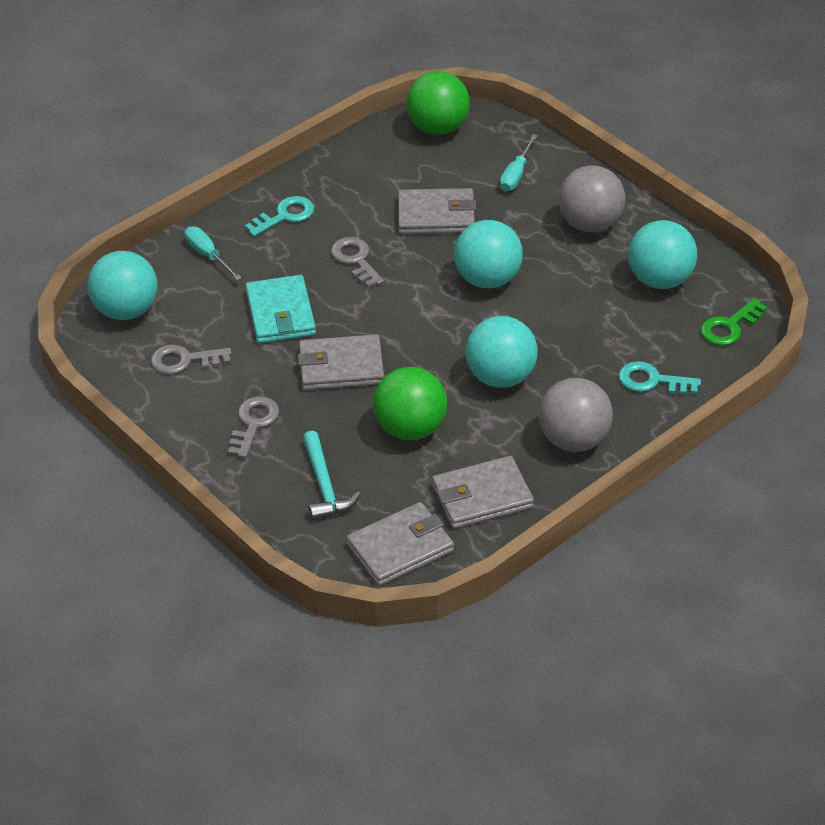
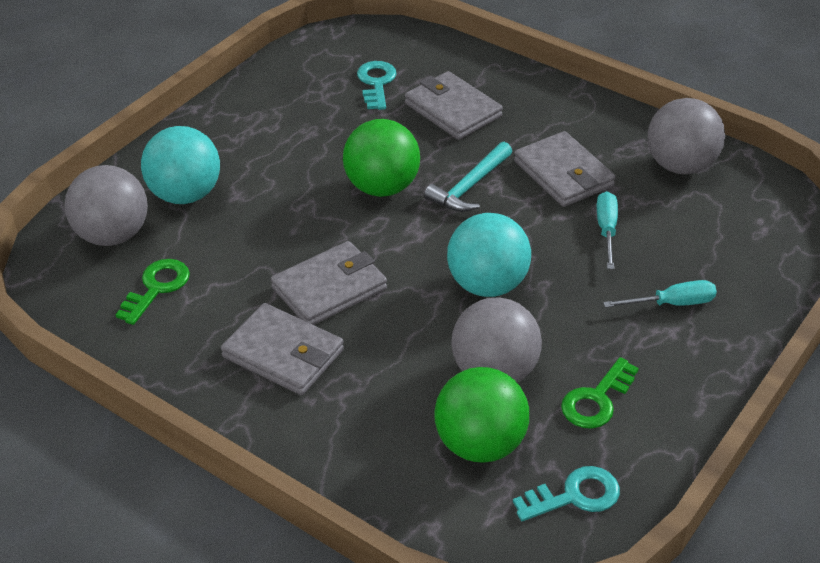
green key: [701,298,767,346] = 1 -> [115,259,190,325] [561,357,639,429] = 2
grey ball: [538,378,613,452] [558,165,625,232] = 2 -> [65,165,148,246] [451,297,542,383] [648,98,725,174] = 3
grey key: [151,344,232,375] [228,396,279,458] [331,237,384,288] = 3 -> none = 0
turquoise ball: [88,251,158,320] [454,220,523,288] [466,316,538,388] [628,220,697,289] = 4 -> [141,126,220,204] [447,213,531,297] = 2
turquoise wallet: [246,275,316,343] = 1 -> none = 0

